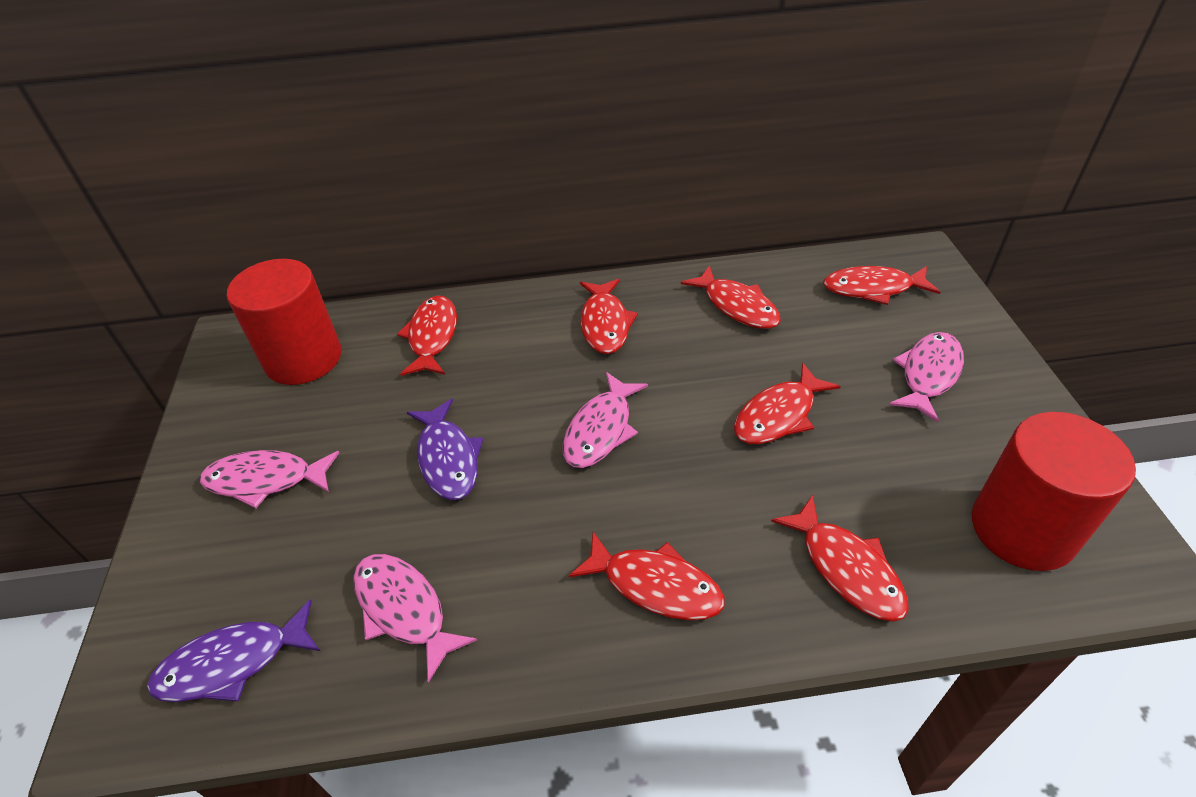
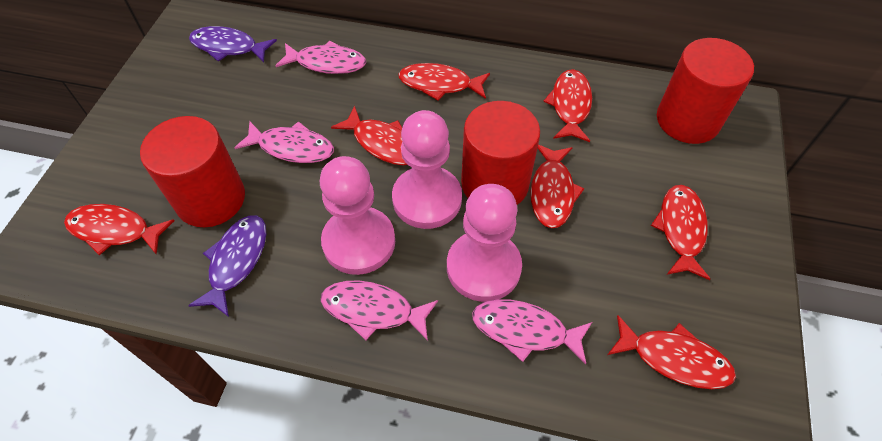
pink pawn: none = 0 -> [320,156,395,275] [392,110,462,229] [447,184,522,302] = 3
red cylinder: [227,259,341,385] [972,412,1136,571] = 2 -> [140,116,245,227] [461,101,540,205] [657,38,754,144] = 3

